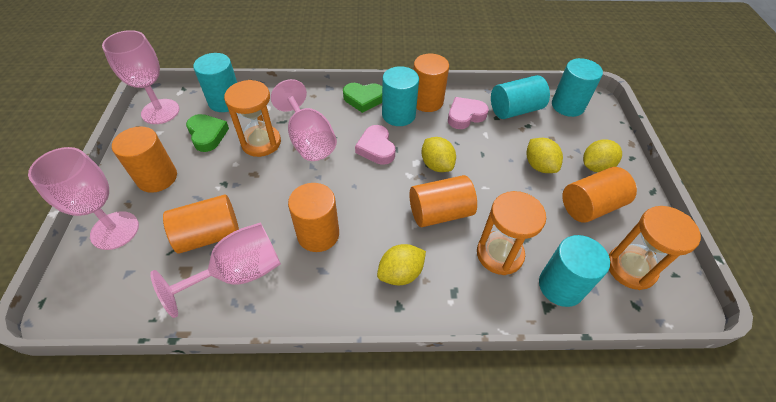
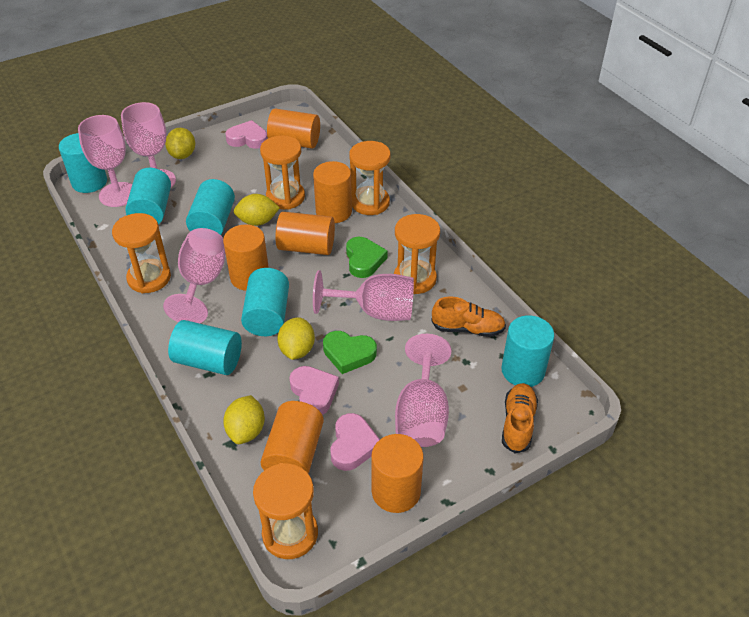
orange hourglass: [224,80,281,157] [477,191,546,275] [609,206,701,290] = 3 -> [112,213,171,293] [253,463,318,559] [260,135,305,210] [349,141,391,215] [394,214,440,294] = 5
orange shoe: none = 0 -> [431,297,506,337] [502,383,538,454] = 2
pink goblet: [28,147,139,250] [102,30,179,124] [150,223,281,318] [271,79,337,161] = 4 -> [78,115,132,207] [121,102,176,188] [163,228,225,323] [313,270,414,321] [395,334,451,447] = 5
pink heart: [355,125,395,165] [448,97,489,129] = 2 -> [225,120,268,149] [289,366,339,415] [330,413,380,471] = 3
turquoise cylinder: [193,53,237,112] [382,66,419,126] [491,75,550,119] [539,235,610,307] [552,58,603,117] = 5 -> [59,133,107,193] [125,168,171,224] [168,320,242,375] [186,179,235,235] [241,268,289,336] [501,315,554,387] = 6

